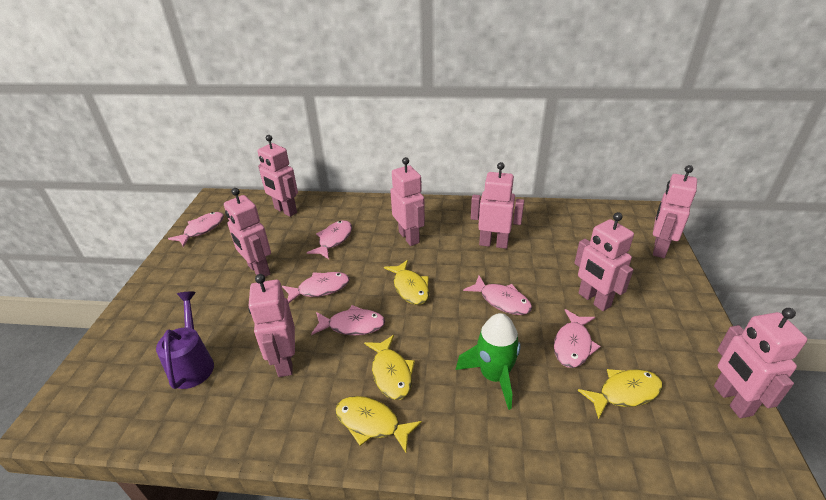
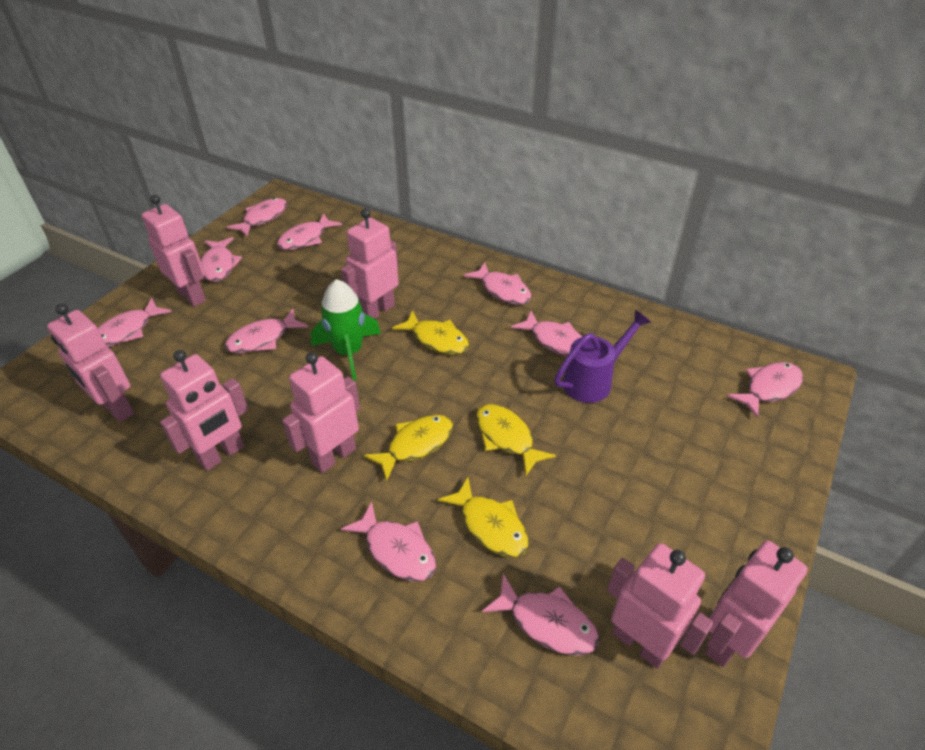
pink fish: [168,212,224,247] [282,272,350,303] [307,220,352,259] [311,305,385,335] [463,276,532,315] [554,309,601,368] = 6 -> [98,298,172,347] [201,237,242,282] [225,309,308,353] [227,198,287,237] [277,213,342,250] [341,501,436,582] [464,263,532,305] [482,574,599,656] [511,311,583,357] [727,362,803,418] = 10
pink robot: [224,188,271,277] [248,274,295,377] [257,135,298,217] [390,157,425,246] [471,162,524,249] [574,212,634,311] [653,165,697,258] [714,308,807,418] = 8 -> [47,304,134,422] [142,195,206,307] [160,350,248,471] [282,352,360,473] [341,209,399,319] [607,543,714,669] [705,541,808,667] = 7

